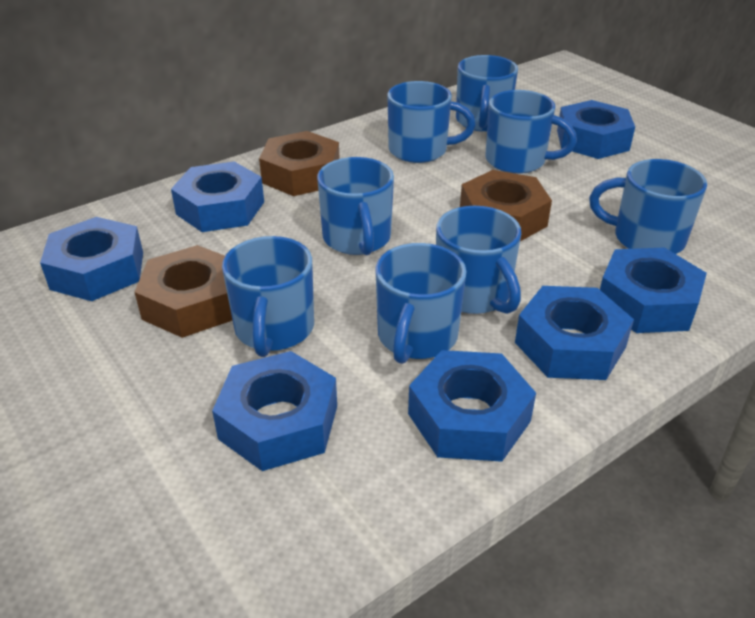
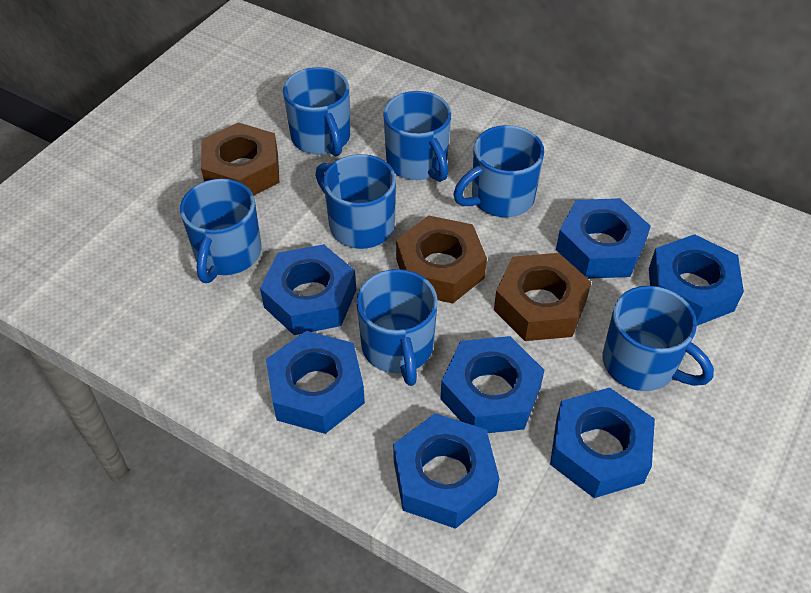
blue mug: [222,236,314,357] [317,157,394,255] [375,243,466,364] [387,81,476,163] [436,206,521,314] [456,55,518,132] [485,90,577,174] [589,159,707,254] = 8 -> [180,179,261,283] [283,67,350,156] [315,154,396,249] [356,269,438,386] [383,91,451,182] [454,125,544,217] [603,286,714,391] = 7

